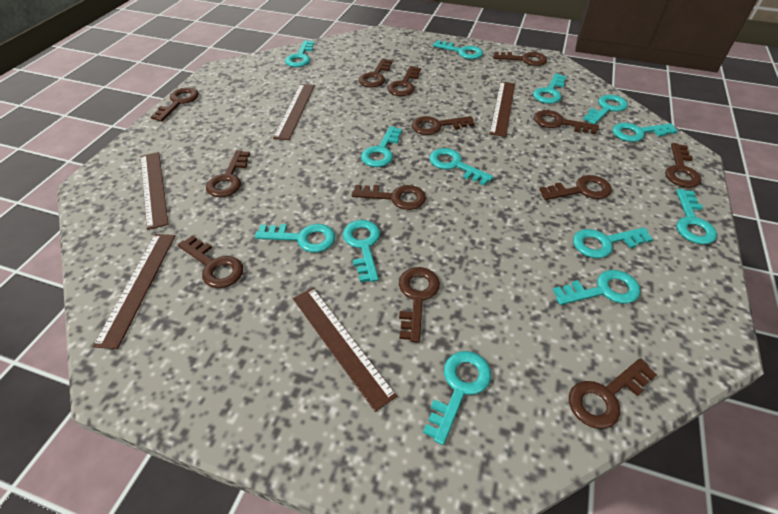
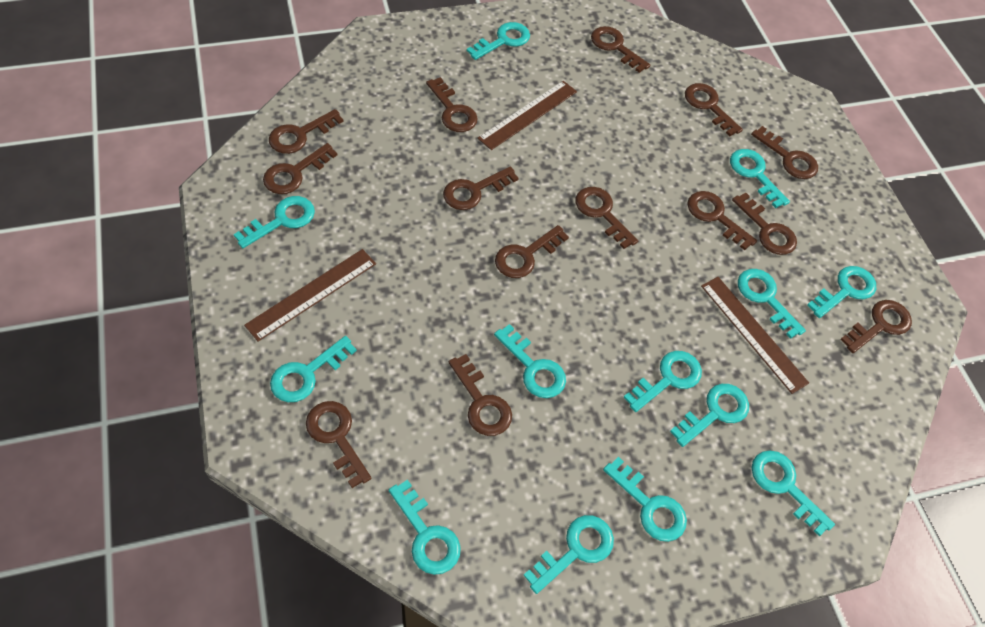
brown key: [151,87,199,122] [178,235,243,288] [206,150,250,197] [352,185,426,210] [359,58,393,88] [388,66,421,96] [399,267,440,343] [412,116,474,135] [493,52,547,66] [534,110,599,135] [539,175,612,200] [569,358,657,429] [665,143,702,188] = 13 -> [263,143,337,194] [269,109,344,154] [306,401,371,488] [426,77,478,132] [443,166,519,210] [449,354,512,436] [495,225,569,278] [575,187,638,249] [591,26,651,73] [685,83,743,136] [687,191,757,250] [732,193,797,255] [751,126,818,179] [840,300,912,353] = 14
brown ruler: [93,234,175,349] [140,152,169,230] [273,84,315,140] [293,288,397,412] [489,82,515,137] = 5 -> [244,249,376,341] [478,81,577,150] [701,277,809,394] = 3

